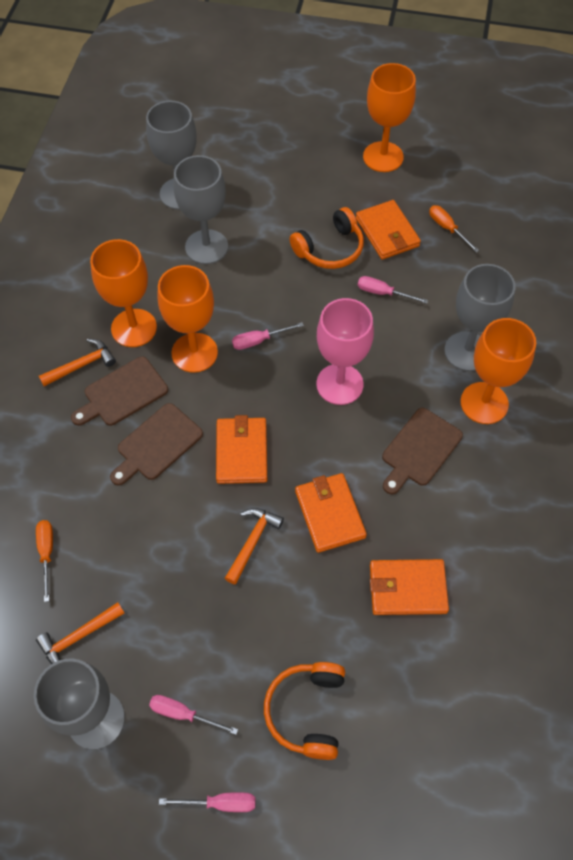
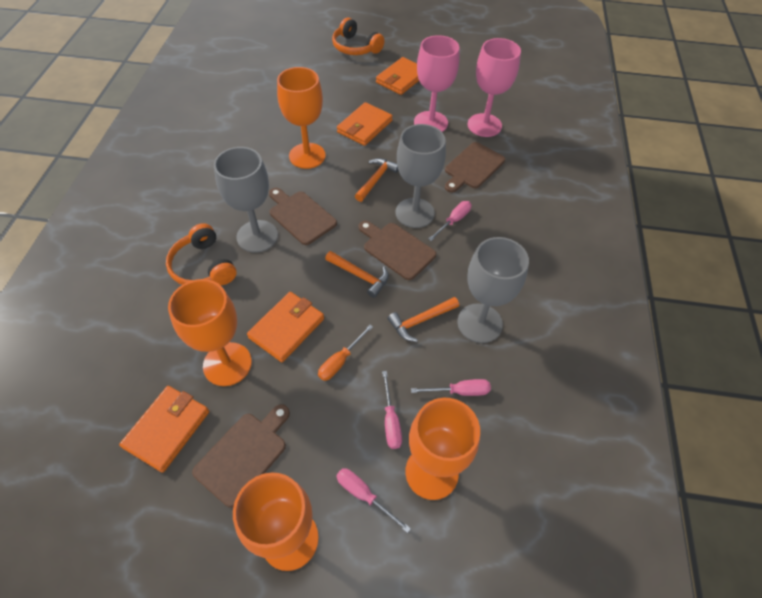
brown cutting board: [71,357,168,426] [110,403,203,485] [382,408,463,494] = 3 -> [192,404,290,508] [269,188,337,245] [358,221,436,280] [445,142,505,193] = 4
grey goblet: [34,658,125,750] [146,101,197,210] [174,155,228,264] [444,264,515,371] = 4 -> [214,147,278,253] [395,124,446,228] [457,237,529,343] = 3
orange screwdriver: [36,520,53,602] [429,205,479,252] = 2 -> [318,325,373,381] = 1
pink goblet: [316,298,374,405] = 1 -> [414,35,459,132] [468,38,521,137] = 2

